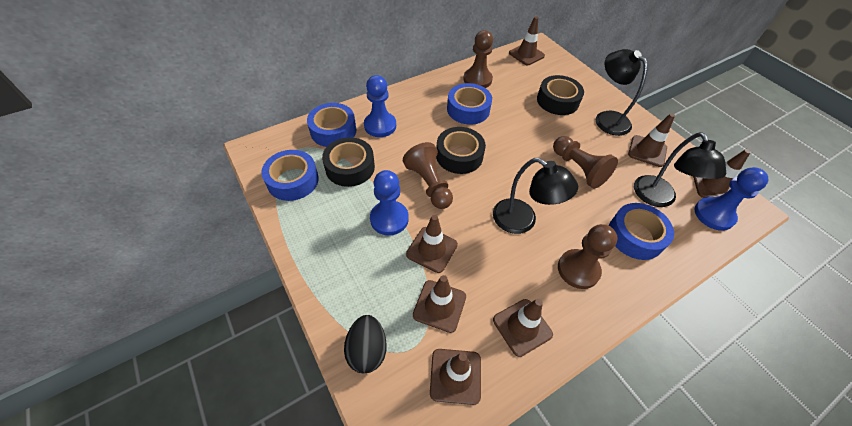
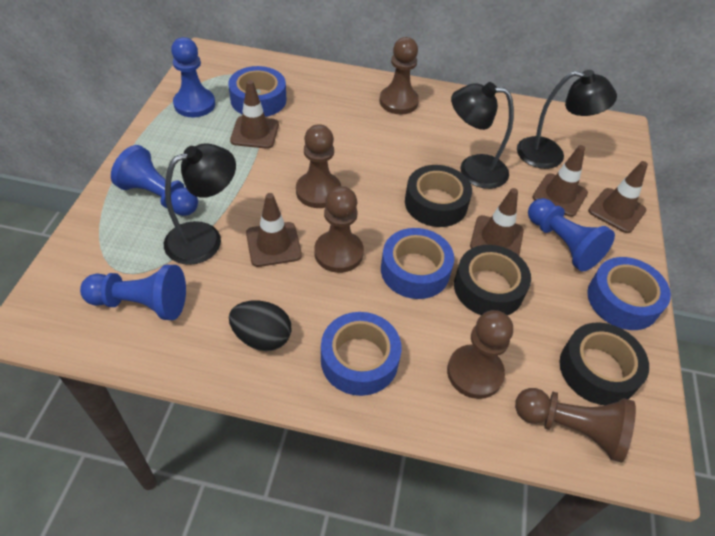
blue pawn: [364,75,396,137] [370,170,409,235] [694,167,768,231] = 3 -> [80,265,186,320] [111,145,198,216] [171,37,215,117] [528,198,615,272] = 4
brown pawn: [403,142,453,209] [463,30,493,88] [553,136,618,188] [558,224,618,289] = 4 -> [296,124,341,208] [314,186,364,273] [379,37,419,115] [447,310,513,399] [515,388,636,463] = 5
brown traffic cone: [406,215,458,273] [413,275,466,333] [430,349,481,405] [493,299,553,357] [509,17,545,65] [628,113,675,167] [693,149,751,198] = 7 -> [230,80,279,149] [246,193,302,267] [470,188,524,255] [533,145,588,217] [588,161,648,233] = 5

